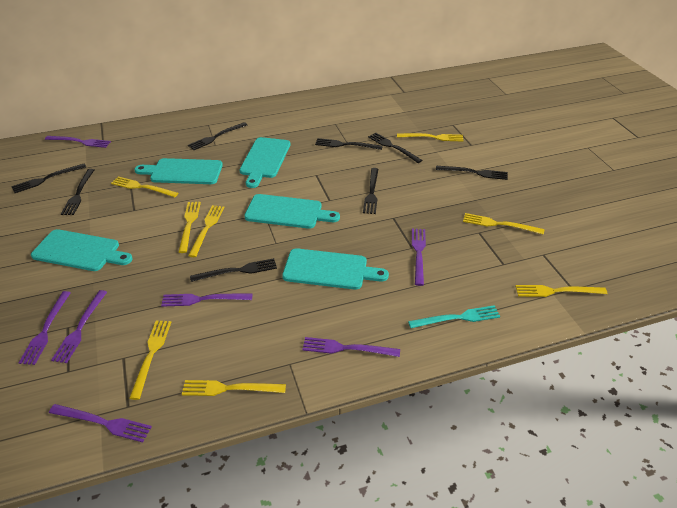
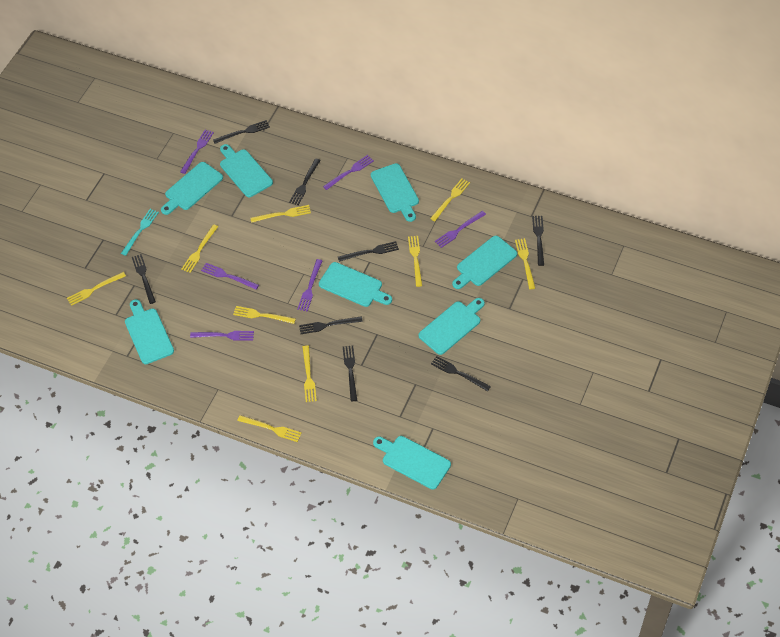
purple fork: [19,291,71,365] [45,136,111,148] [49,404,152,442] [51,290,107,363] [161,293,252,307] [302,337,400,357] [412,229,426,286] = 7 -> [180,130,214,174] [190,331,254,340] [201,263,259,290] [297,259,322,312] [323,155,374,190] [435,211,486,248] = 6
turquoise cutting board: [31,229,132,271] [134,158,223,184] [240,137,290,188] [244,194,340,229] [282,248,389,290] = 5 -> [125,299,174,364] [161,162,223,215] [220,144,273,197] [319,262,392,307] [371,163,419,222] [373,436,451,489] [418,298,485,355] [452,236,517,289] = 8
yellow fork: [111,177,178,197] [129,320,171,400] [179,202,201,253] [182,380,286,396] [188,205,225,257] [397,133,464,142] [463,213,544,235] [515,285,607,297] = 8 -> [67,272,126,306] [181,224,218,273] [233,306,296,324] [237,415,302,442] [250,205,311,223] [302,345,317,402] [408,236,422,287] [430,178,470,221] [515,238,535,289] = 9

